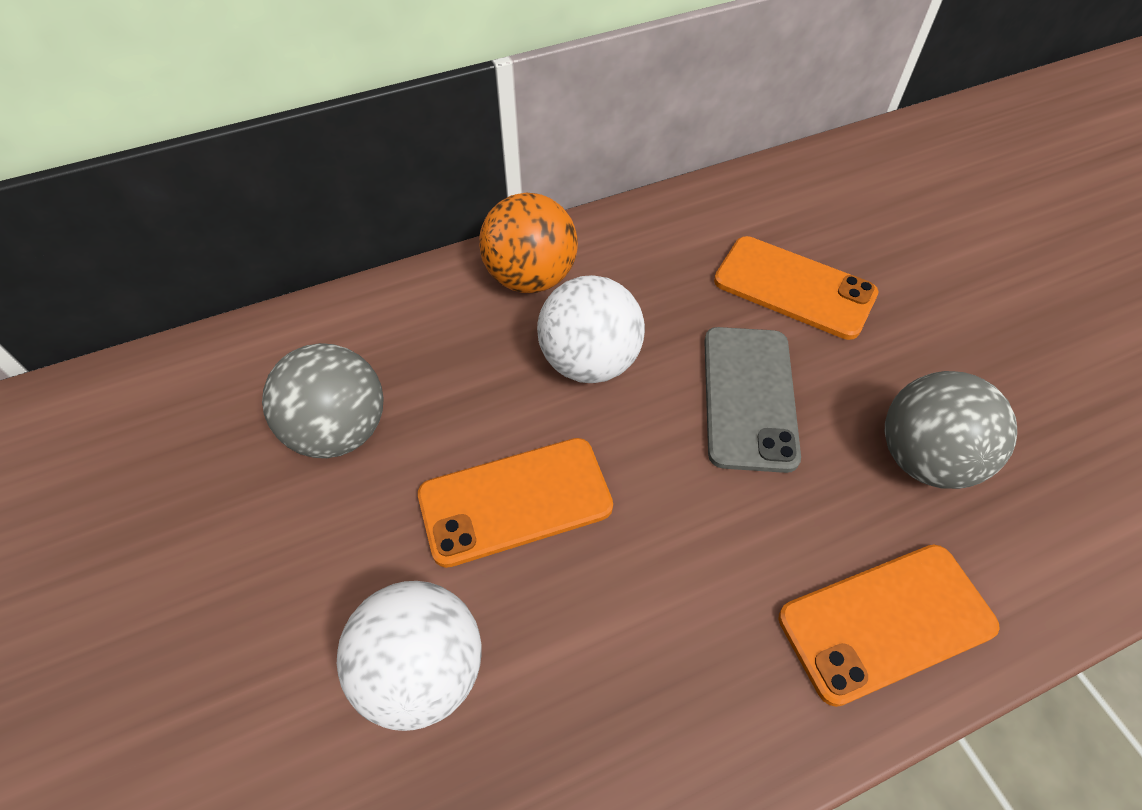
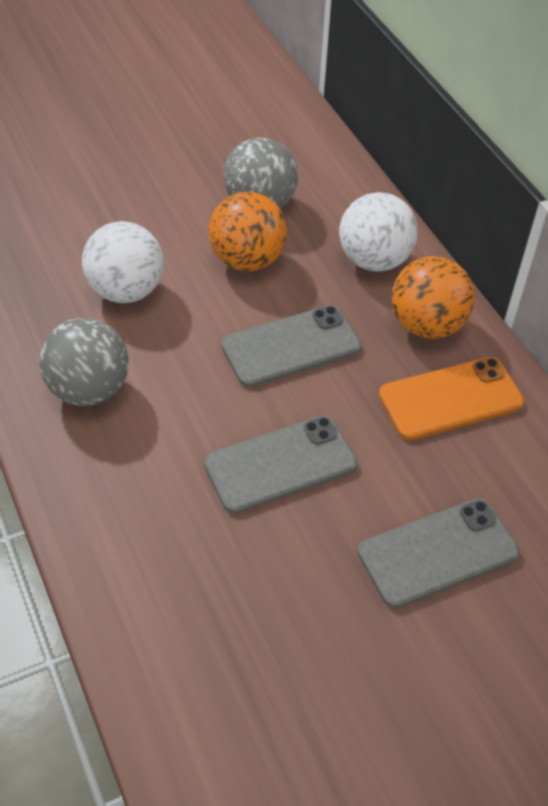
grey phone: [704,327,801,473] = 1 -> [204,415,357,514] [221,305,361,387] [358,498,520,608] = 3
orange ball: [479,193,578,293] = 1 -> [209,192,287,271] [391,256,475,339] = 2
orange phone: [418,438,613,568] [714,236,878,340] [778,545,1000,707] = 3 -> [379,357,524,441] = 1

